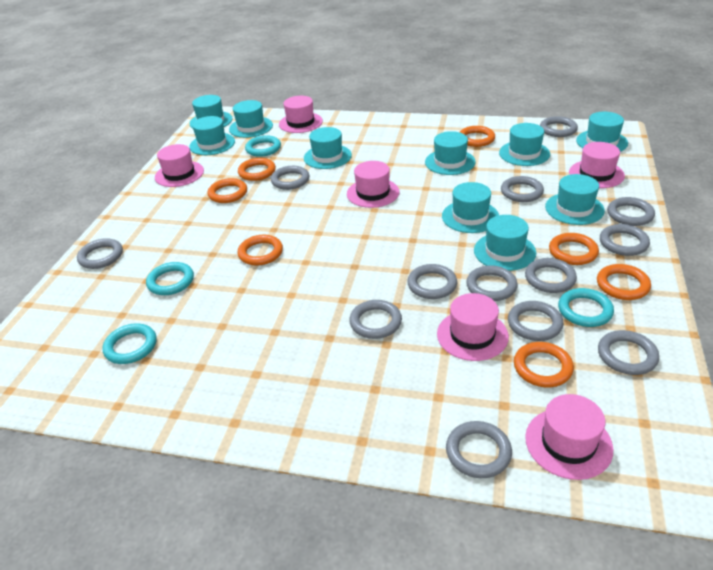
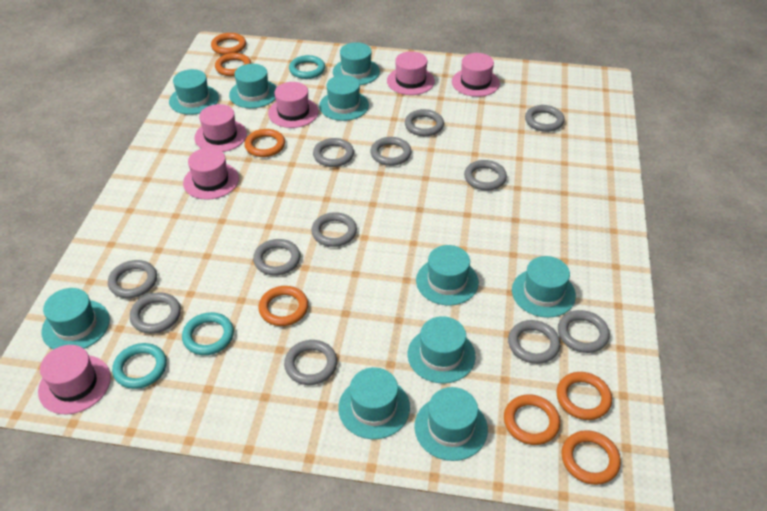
grey ring: [77,238,123,269] [271,166,310,190] [349,300,402,339] [407,264,457,299] [446,421,512,478] [466,265,518,301] [501,176,544,202] [508,301,563,341] [525,258,577,293] [540,116,578,137] [598,330,659,375] [600,224,650,256] [607,197,655,226] = 13 -> [108,260,157,298] [130,292,181,334] [253,239,300,276] [284,340,337,385] [311,212,357,247] [313,138,354,167] [370,137,412,166] [405,109,444,136] [464,160,507,191] [508,320,560,364] [525,105,565,132] [558,310,610,353] = 12
turquoise ring: [102,324,157,364] [146,262,194,295] [245,135,281,157] [558,288,614,327] = 4 -> [112,343,167,389] [182,312,234,355] [289,55,325,79] = 3

